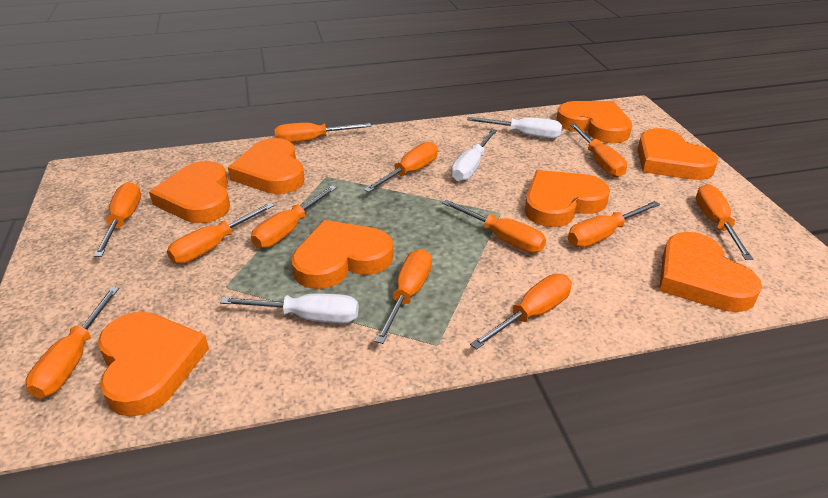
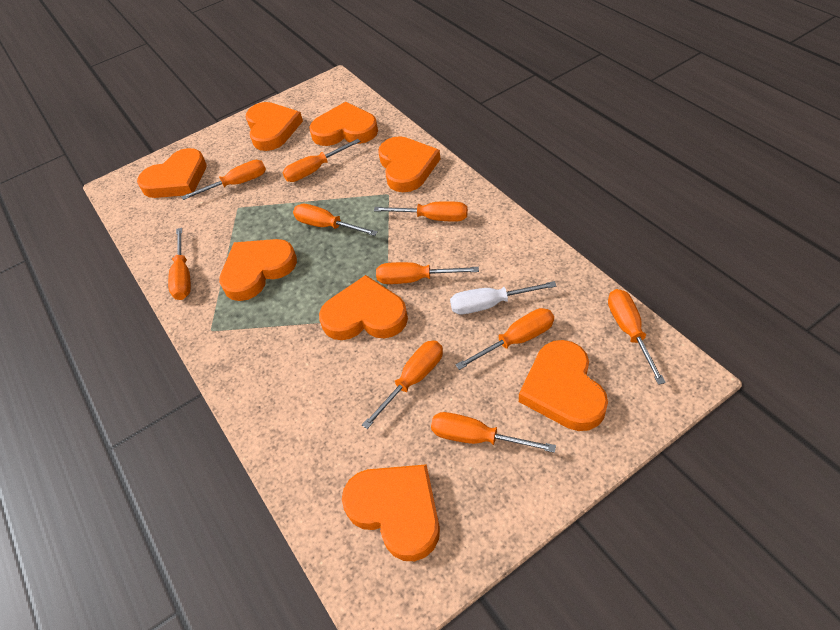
orange screwdriver: [26,287,119,398] [94,182,141,257] [167,202,274,264] [251,185,337,248] [274,123,371,143] [364,142,438,192] [375,249,432,344] [442,200,546,253] [470,274,572,349] [568,201,660,247] [570,123,627,177] [696,184,753,260] = 12 -> [168,228,191,300] [181,160,266,200] [282,139,361,182] [293,204,378,236] [362,340,443,429] [374,201,468,222] [376,262,479,284] [431,412,556,453] [456,308,554,370] [608,289,666,385] = 10
white screwdriver: [220,293,359,323] [451,129,497,182] [467,117,562,139] = 3 -> [450,281,557,314] = 1

